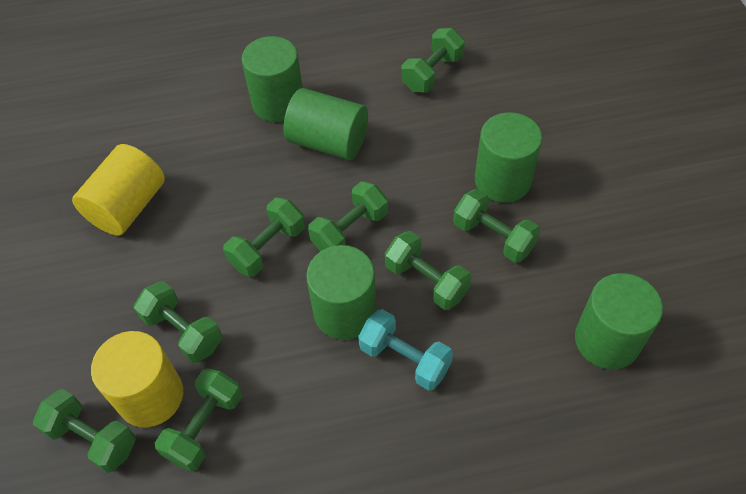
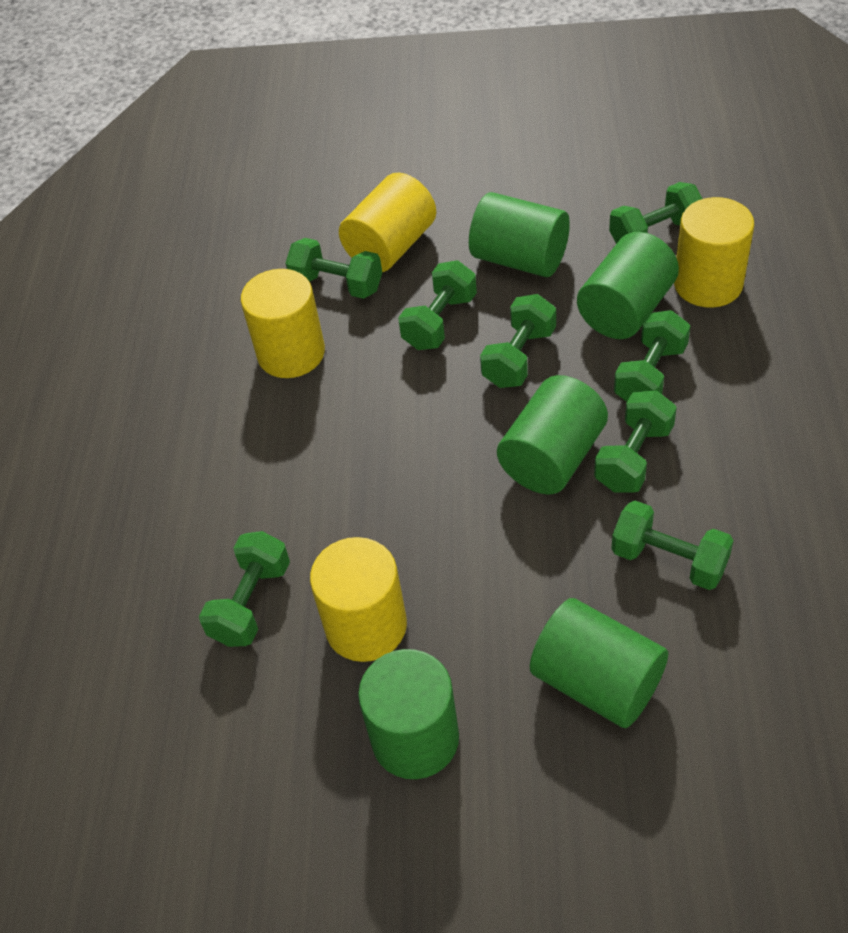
turquoise dumbbell: [358,309,453,391] = 1 -> none = 0
yellow cylinder: [72,144,165,236] [91,331,183,428] = 2 -> [241,269,325,378] [310,537,407,662] [339,172,436,272] [674,197,754,308] = 4

